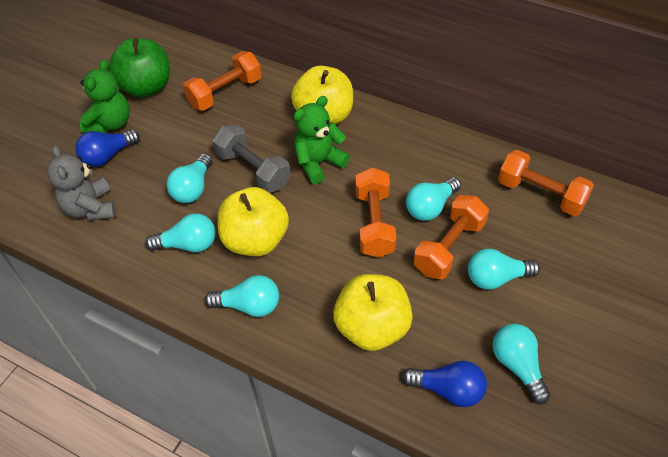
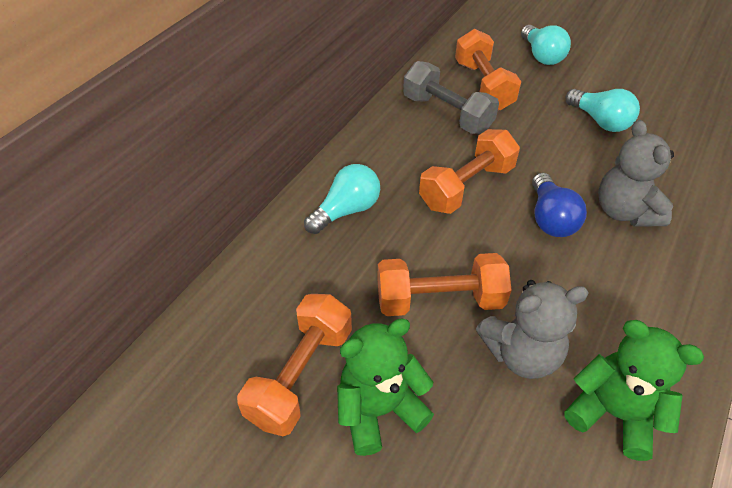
blue light bulb: [75,130,140,167] [402,361,487,407] = 2 -> [532,173,587,237] = 1
green apple: [109,38,170,97] = 1 -> none = 0
grey teddy bear: [47,145,116,221] = 1 -> [476,280,589,379] [598,120,674,227] = 2
turquoise light bulb: [145,213,216,252] [167,154,212,203] [205,275,279,317] [406,177,461,221] [468,249,540,290] [492,324,550,404] = 6 -> [304,164,380,234] [521,25,571,65] [565,89,640,132] = 3
yellow apple: [217,187,289,256] [291,66,353,124] [333,274,413,351] = 3 -> none = 0

